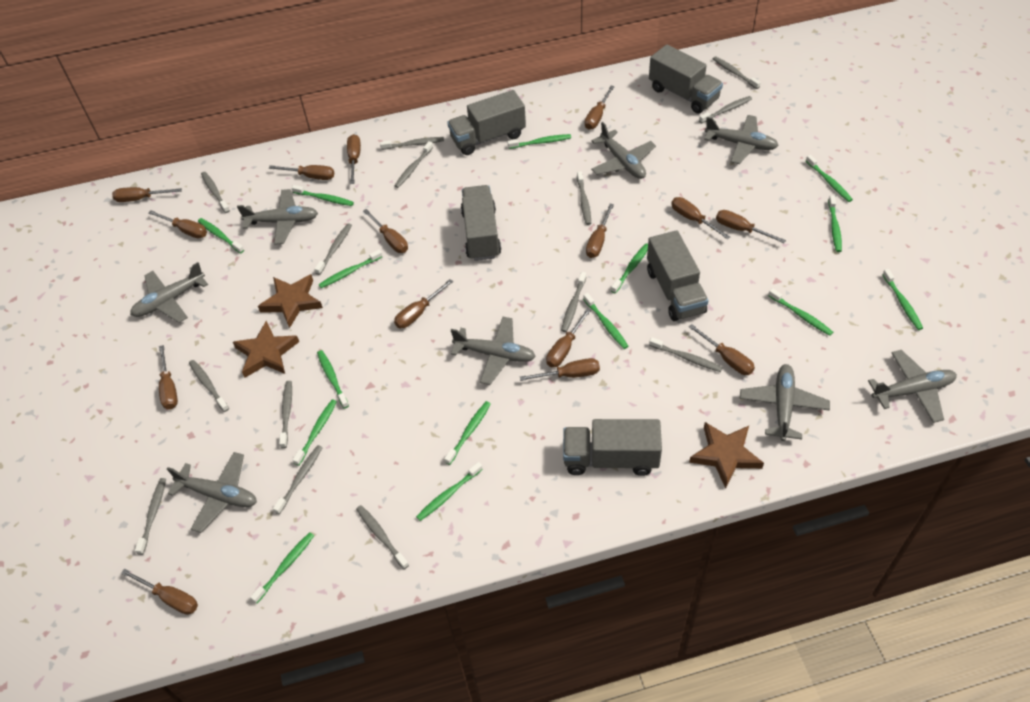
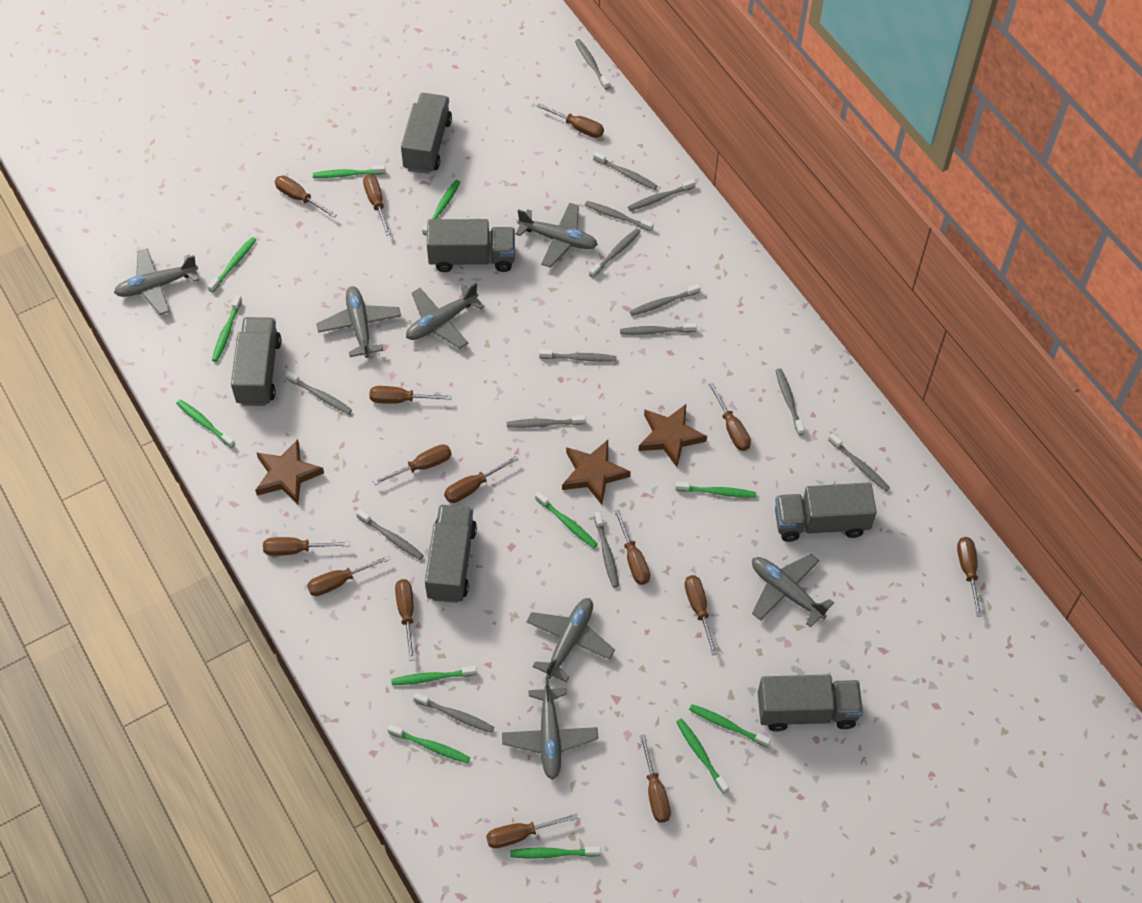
green toothbrush: [198,218,244,253] [250,532,314,604] [291,185,354,206] [293,399,337,466] [317,350,349,408] [319,250,382,288] [416,462,483,521] [444,401,491,465] [508,134,571,149] [583,293,629,349] [611,244,648,293] [768,288,833,336] [806,155,853,202] [828,195,842,252] [882,269,923,330] = 15 -> [176,399,235,448] [208,237,256,292] [212,295,242,362] [313,165,386,178] [388,724,470,764] [391,666,477,685] [422,180,460,235] [510,847,601,859] [535,492,598,548] [676,481,756,498] [676,718,729,793] [689,704,771,747] = 12
grey plane: [130,262,208,323] [167,452,257,533] [237,189,318,245] [451,317,536,385] [591,122,656,179] [704,115,779,164] [740,364,830,441] [868,350,957,423] = 8 -> [114,248,199,315] [316,286,401,358] [406,283,484,349] [502,678,598,780] [515,203,598,268] [526,598,615,682] [752,554,834,628] = 7
grey toothbrush: [135,478,166,555] [189,360,229,412] [201,172,230,213] [273,445,322,514] [279,381,292,448] [315,223,352,275] [356,505,409,569] [380,137,444,150] [394,141,433,188] [561,272,586,332] [577,171,591,225] [649,337,723,372] [699,96,752,123] [713,56,761,89] = 14 -> [285,371,352,414] [356,509,424,560] [413,692,494,733] [507,415,586,428] [539,349,617,362] [575,39,610,89] [585,201,654,231] [589,228,641,278] [593,152,657,190] [594,511,619,587] [620,323,697,335] [628,179,696,211] [629,284,701,316] [776,368,805,435] [828,433,890,491] = 15
grey truck: [447,90,526,155] [461,185,501,261] [563,419,662,476] [647,230,709,321] [649,45,723,114] = 5 -> [231,317,281,406] [401,93,452,174] [425,505,477,603] [427,219,515,272] [758,674,863,731] [775,483,877,542] = 6

